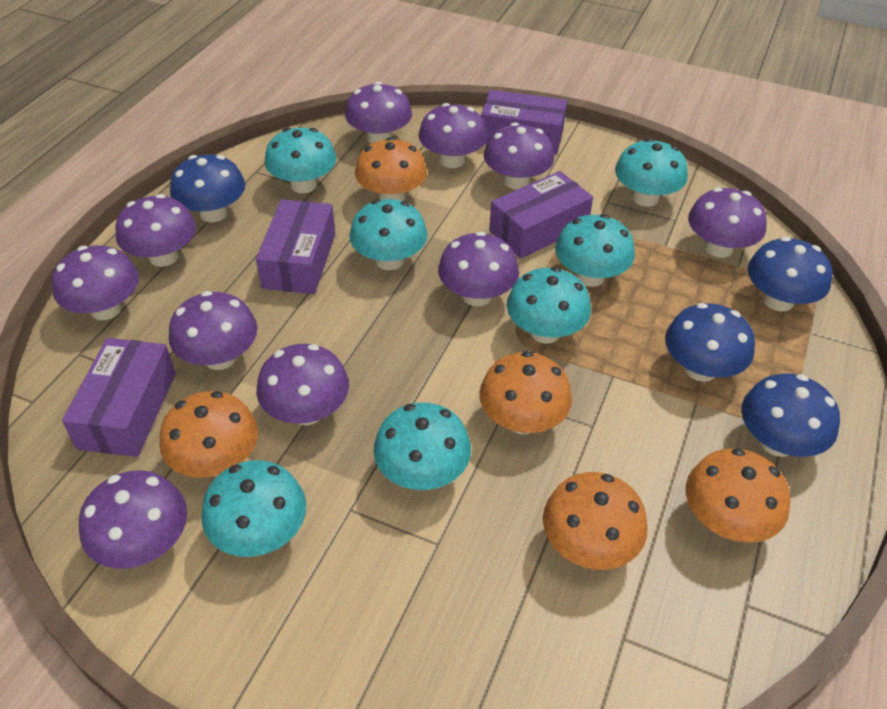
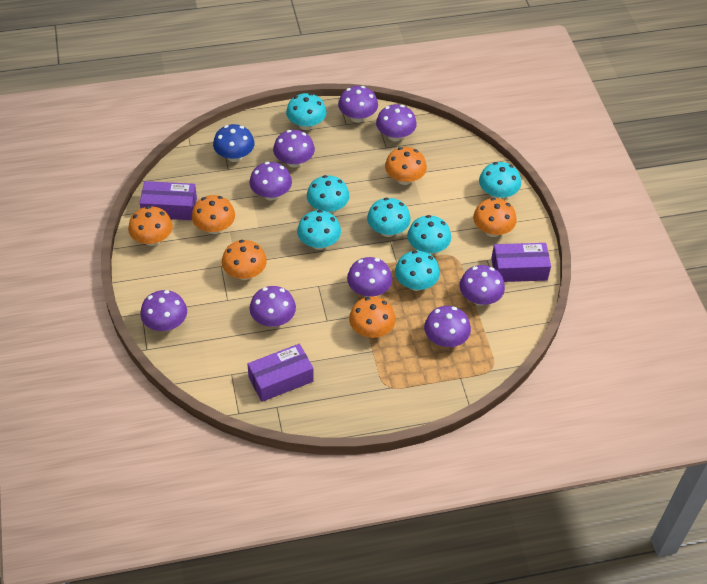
blue mushroom: [170,154,245,222] [665,303,755,382] [741,373,840,457] [748,237,832,312] = 4 -> [213,124,255,162] = 1
orange mushroom: [160,391,258,478] [355,137,427,201] [479,351,572,434] [543,472,648,570] [686,448,791,543] = 5 -> [128,206,173,246] [192,195,235,234] [222,240,267,280] [349,297,396,338] [385,147,427,185] [473,198,517,237] = 6
purple box: [62,338,176,457] [256,199,336,294] [481,90,567,154] [489,171,593,259] = 4 -> [140,181,197,220] [247,344,314,402] [491,243,551,282] = 3
purple mushroom: [52,245,139,320] [79,470,187,569] [115,194,196,267] [169,291,258,370] [256,344,349,425] [345,82,412,144] [419,103,487,168] [438,231,519,306] [484,122,554,190] [688,187,767,258] = 10 -> [140,290,187,331] [249,162,292,201] [250,286,296,327] [273,130,315,168] [338,86,378,123] [347,257,392,297] [376,104,417,142] [424,306,471,347] [460,265,505,305] = 9

